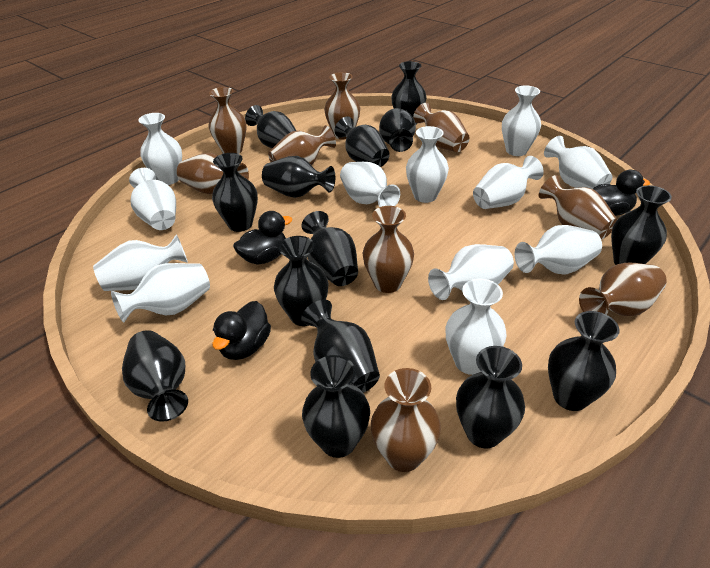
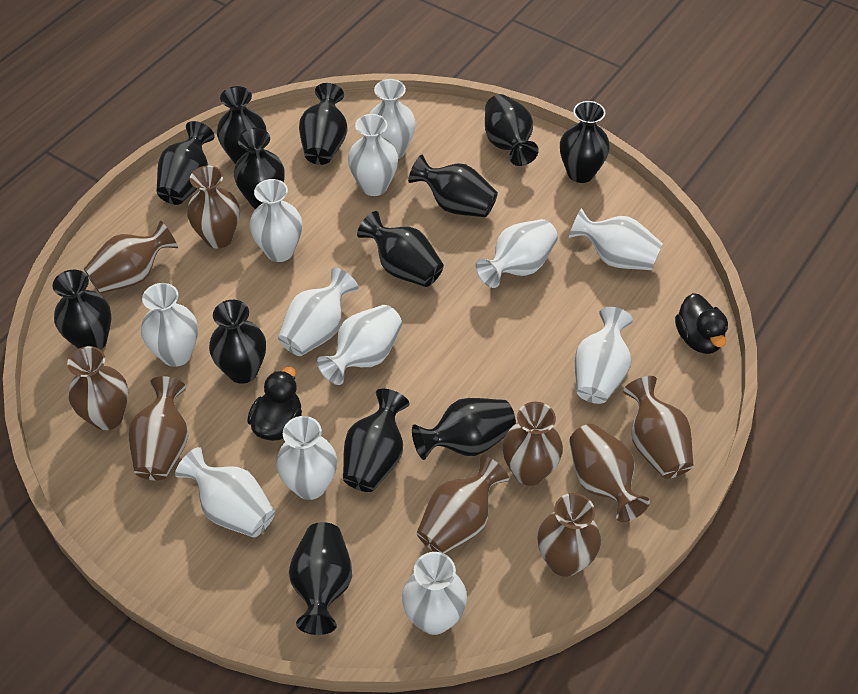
black duck: [212,301,271,360] [233,211,292,265] [593,170,650,216] = 3 -> [247,367,302,441] [675,293,728,354] = 2
black vase: [122,330,188,422] [212,153,258,232] [245,105,296,148] [262,156,335,198] [274,236,328,326] [301,211,358,286] [301,300,380,393] [302,355,370,458] [335,116,390,167] [379,108,416,152] [391,61,426,125] [456,346,525,448] [548,311,620,411] [611,185,672,265] = 14 -> [53,270,112,350] [157,121,215,205] [209,300,266,384] [217,86,266,165] [234,128,285,209] [289,522,352,635] [299,83,348,165] [343,389,410,492] [357,211,444,287] [408,155,498,217] [412,398,516,460] [485,94,539,166] [560,101,610,183] = 13

